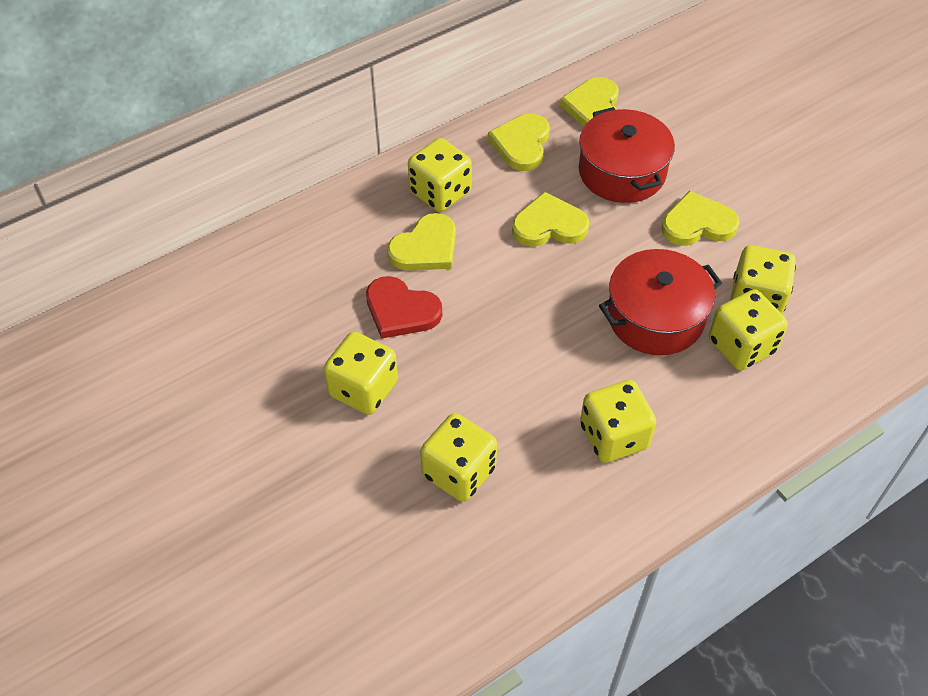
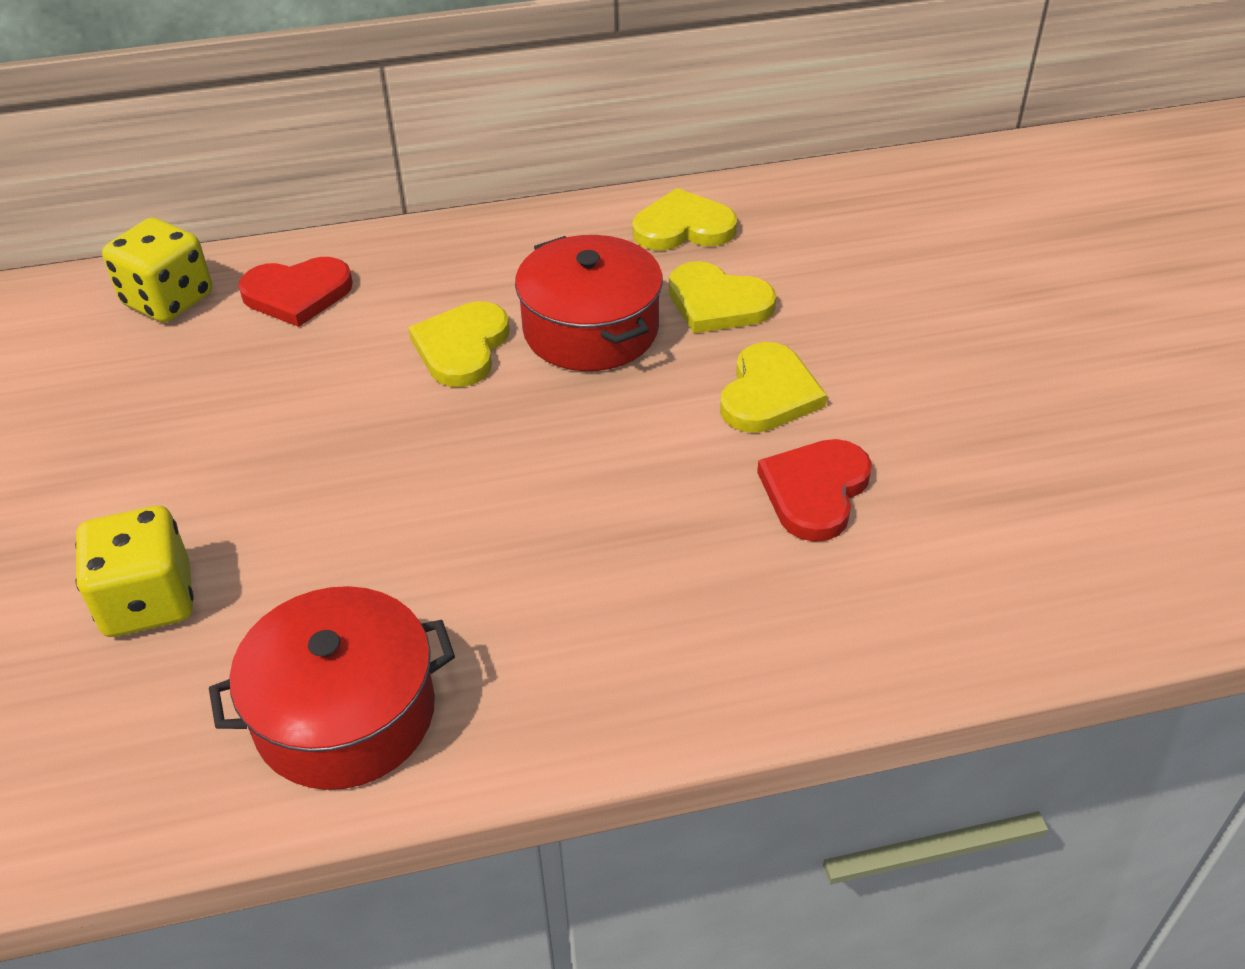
red heart: [366,276,442,339] = 1 -> [238,257,353,327] [757,439,872,542] = 2
yellow dice: [323,332,398,415] [408,138,472,212] [420,413,497,502] [580,380,656,463] [709,289,788,370] [730,245,796,314] = 6 -> [75,506,194,637] [102,218,212,323] = 2
yellow heart: [387,213,456,271] [488,113,550,171] [512,192,589,247] [560,77,619,127] [661,190,739,246] = 5 -> [408,301,510,387] [632,188,737,250] [669,261,776,333] [720,342,827,433] = 4

